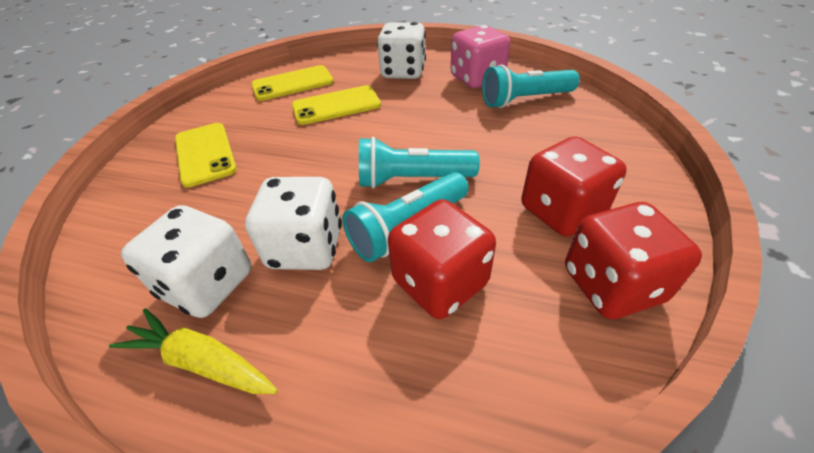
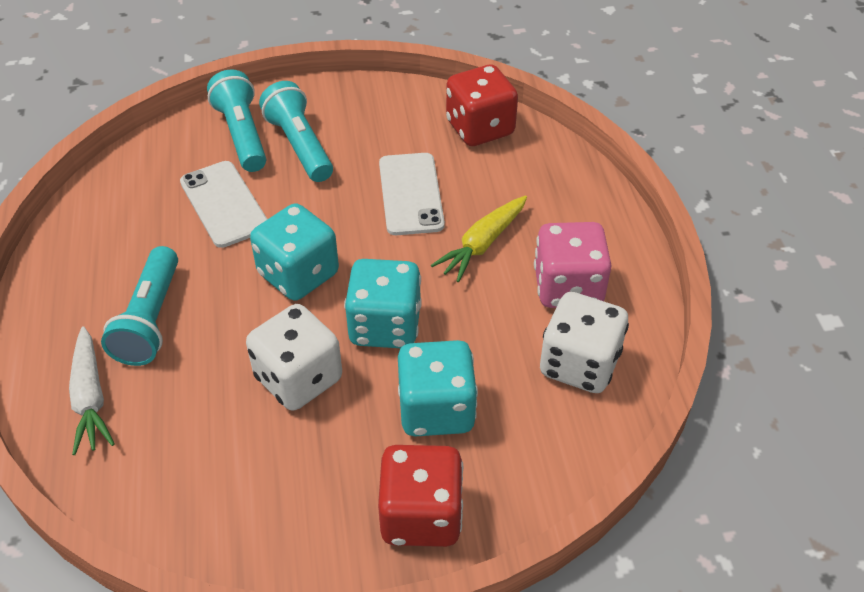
red dice: [388,199,496,319] [521,136,627,237] [565,202,702,319] = 3 -> [378,445,464,547] [446,65,518,146] = 2
turquoise dice: none = 0 -> [250,203,339,301] [344,259,422,348] [398,340,478,437] = 3
white carrot: none = 0 -> [69,326,115,455] = 1
white dice: [121,205,251,318] [245,177,342,270] [377,22,426,79] = 3 -> [246,304,342,411] [540,292,629,393] = 2
white phone: none = 0 -> [180,161,267,248] [379,153,445,235] = 2
yellow phone: [175,123,237,188] [251,65,334,101] [292,85,381,125] = 3 -> none = 0

